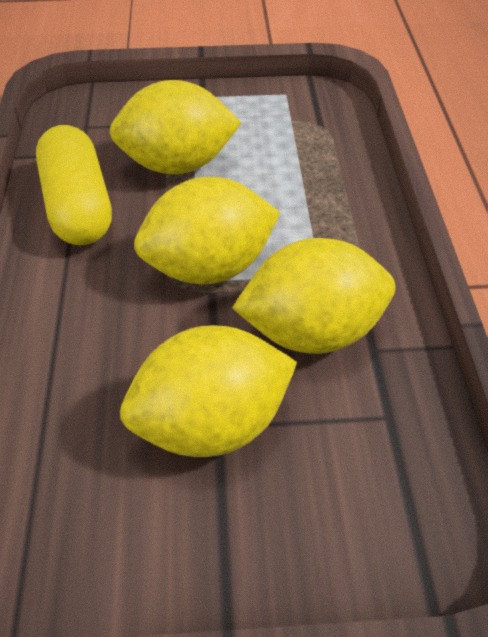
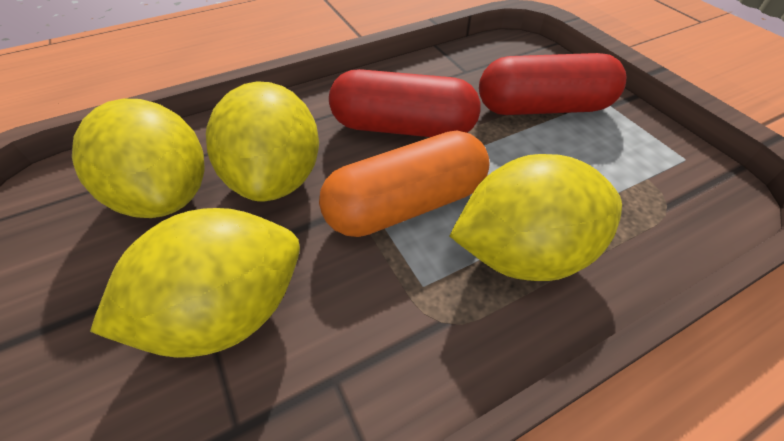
orange capsule: none = 0 -> [319,130,490,237] = 1
red capsule: none = 0 -> [329,69,481,137] [479,53,626,115] = 2
yellow capsule: [36,125,112,245] = 1 -> none = 0

